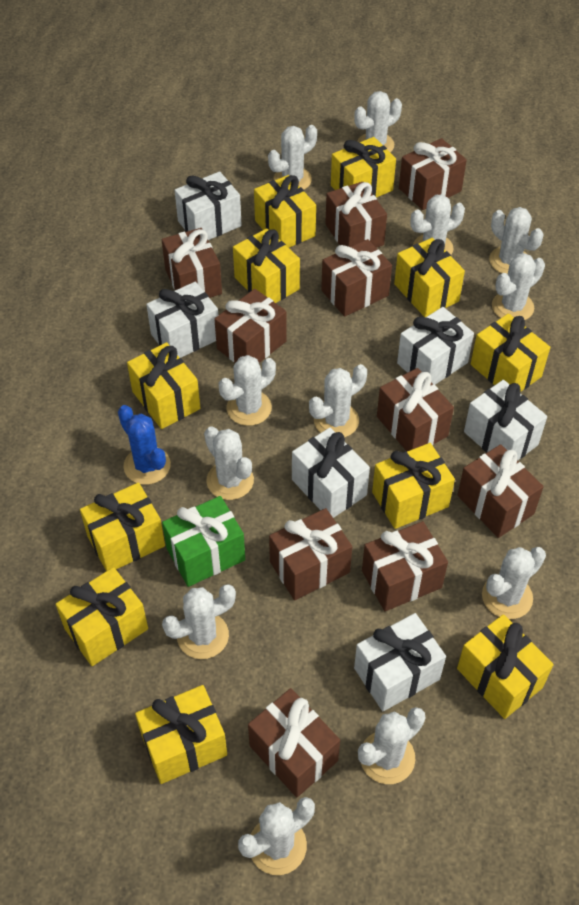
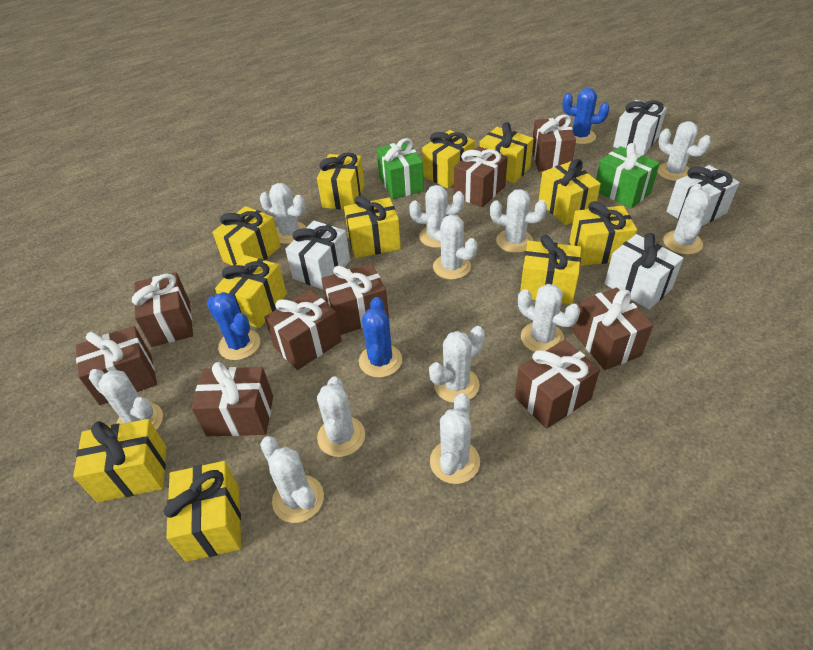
blue cactus: [118,405,171,485] = 1 -> [207,292,260,360] [359,297,402,378] [562,88,609,144] = 3
brown gift: [162,228,222,298] [214,289,287,363] [248,688,340,797] [269,508,352,600] [321,239,392,317] [325,182,387,248] [362,521,448,611] [377,368,454,451] [399,138,467,210] [457,444,544,538] = 10 -> [76,326,157,405] [132,272,193,347] [191,362,273,436] [264,290,342,370] [321,263,389,335] [454,147,508,207] [515,340,600,429] [532,115,576,171] [572,288,653,370] = 9
green gift: [162,496,245,587] = 1 -> [377,138,424,199] [596,143,660,208] = 2
white gift: [146,282,218,358] [175,172,242,240] [292,428,370,518] [354,613,446,711] [397,307,474,385] [464,380,547,460] = 6 -> [285,221,350,290] [605,233,684,309] [613,100,667,156] [667,165,740,226] = 4

